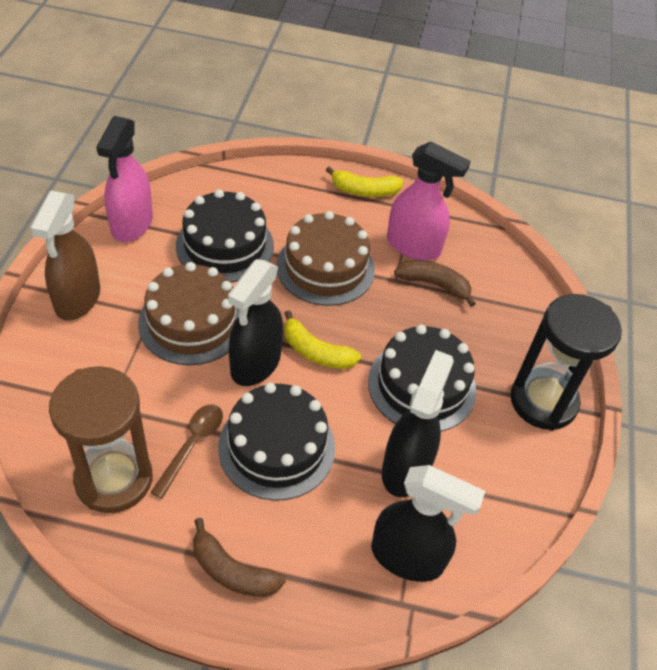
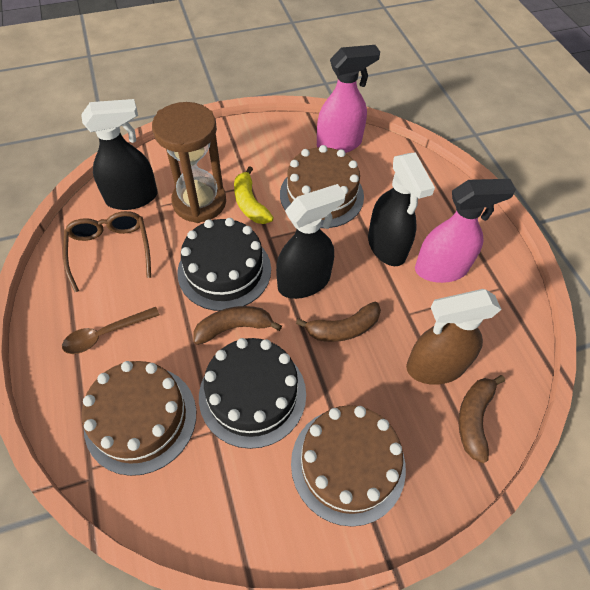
black cake: [176,189,274,282] [218,382,335,501] [368,324,477,432] = 3 -> [177,218,271,311] [199,338,306,449] = 2
black hourglass: [510,294,622,431] = 1 -> none = 0
brown banana: [193,518,286,597] [394,260,476,307] = 2 -> [193,306,282,345] [296,302,381,342] [459,375,505,463] = 3
brown cake: [138,262,239,365] [277,211,375,306] = 2 -> [82,361,196,476] [280,145,364,228] [291,405,406,527] = 3
brown glasses: none = 0 -> [63,211,151,292] = 1
yellow banana: [284,310,361,369] [326,166,404,197] = 2 -> [234,166,274,224] = 1

